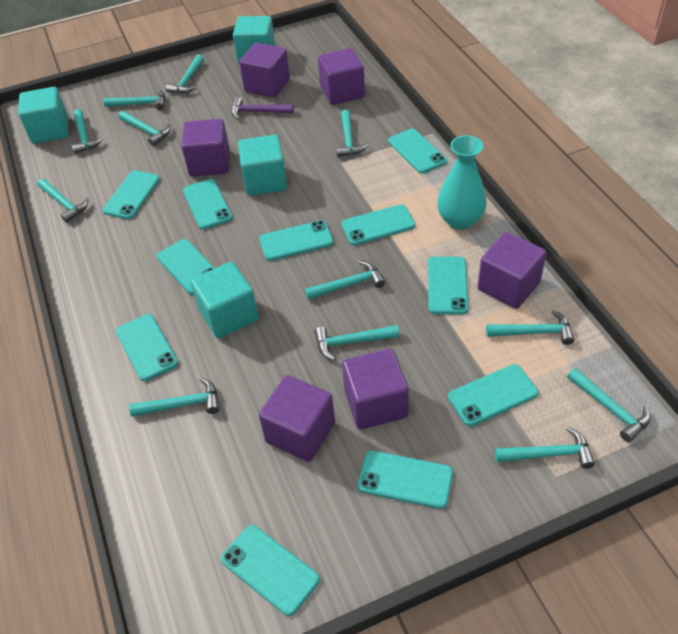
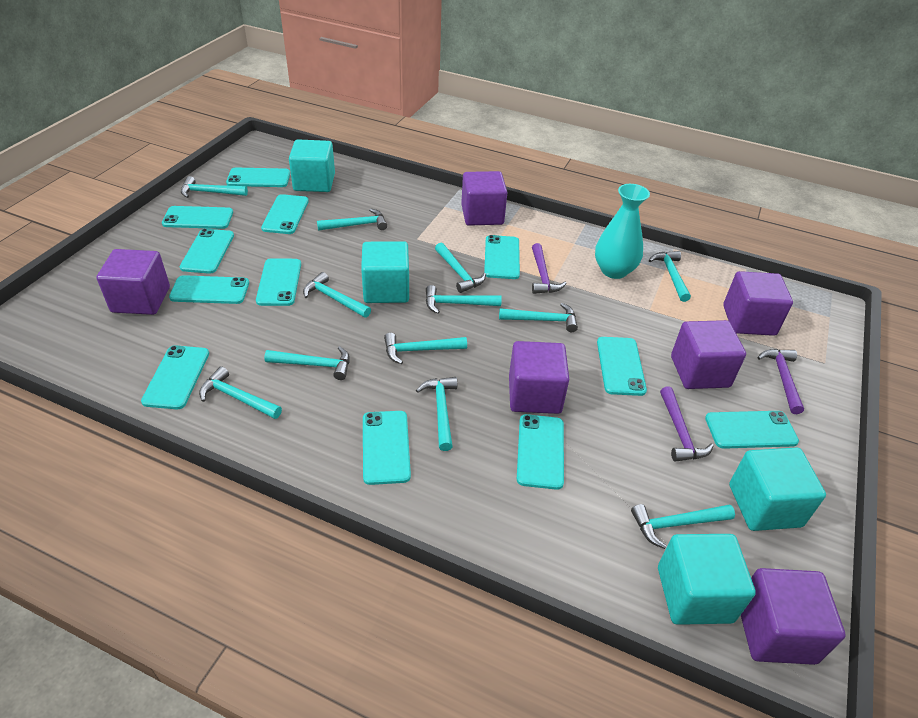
purple hammer: [232,97,294,119] = 1 -> [532,243,567,294] [660,386,714,462] [757,349,804,414] = 3
turquoise phone: [103,171,160,219] [116,314,178,381] [157,239,215,295] [183,179,232,230] [221,525,320,616] [259,220,333,261] [341,204,416,245] [358,451,453,509] [388,129,447,174] [428,256,469,315] [448,364,538,426] = 11 -> [141,345,209,409] [162,206,233,229] [169,275,249,304] [180,228,234,274] [226,168,290,187] [256,258,301,306] [261,194,309,234] [363,411,411,485] [484,235,520,279] [517,414,564,490] [597,337,647,396] [705,411,799,449] = 12

